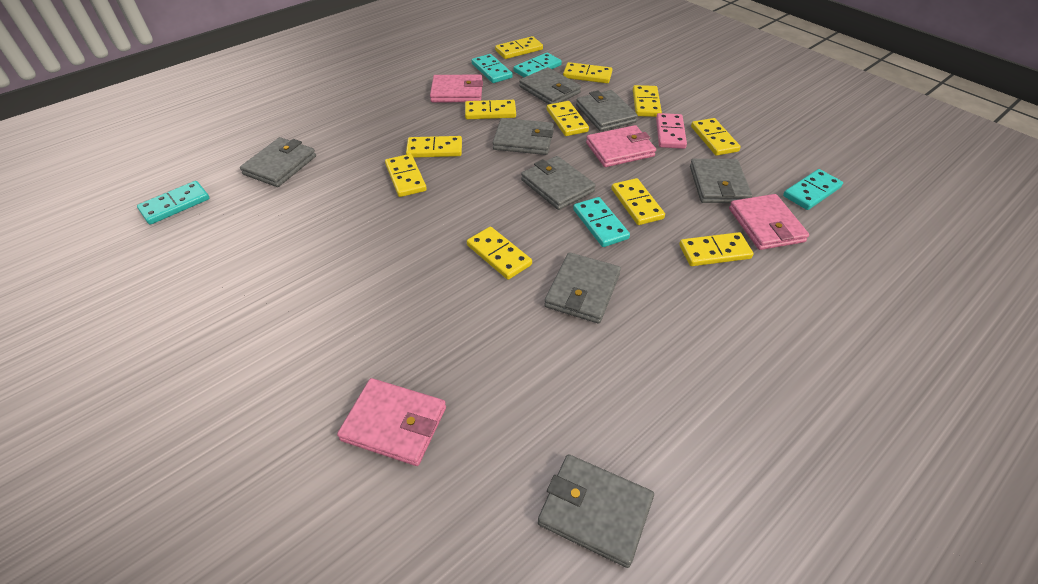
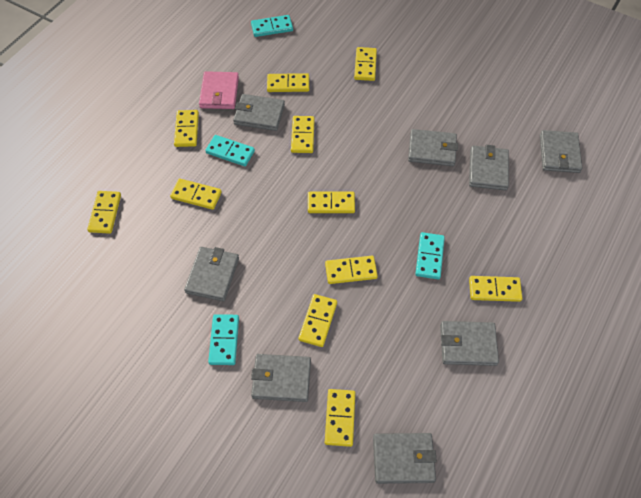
pink domino: [656,113,687,149] = 1 -> none = 0
pink wallet: [337,378,446,466] [430,75,483,102] [586,125,656,167] [729,194,809,250] = 4 -> [199,71,239,109] = 1
turquoise domino: [137,181,209,225] [472,54,513,83] [514,53,562,77] [573,197,630,247] [783,169,843,210] = 5 -> [205,135,255,166] [208,314,239,365] [251,15,293,37] [415,232,445,279] = 4

